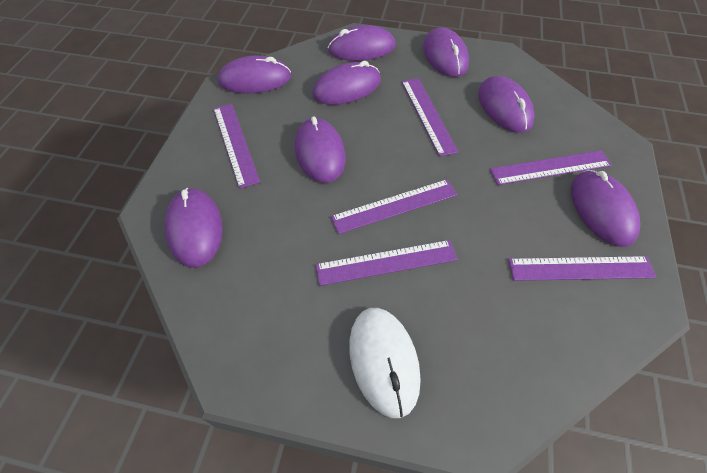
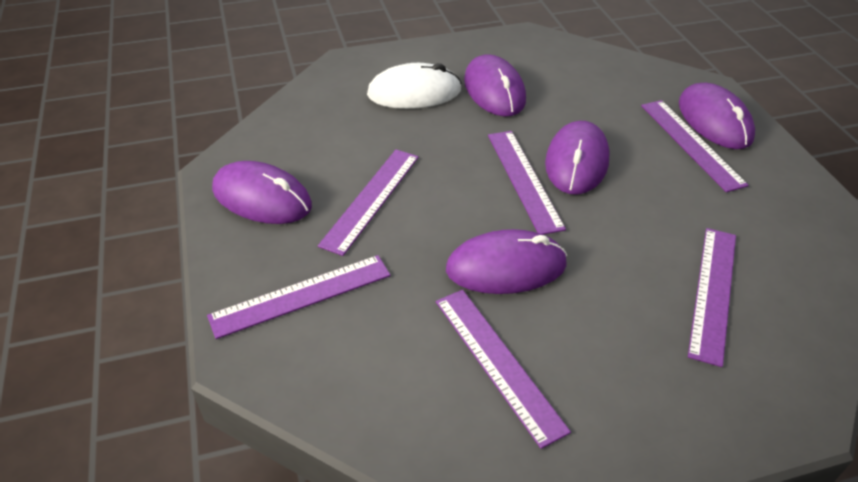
purple mouse: [164,188,223,268] [218,56,291,94] [295,116,346,183] [312,61,381,105] [328,25,395,61] [423,27,469,77] [478,76,535,133] [571,170,640,247] = 8 -> [212,161,312,224] [446,229,567,294] [464,54,526,116] [545,121,610,195] [679,83,755,149] = 5

